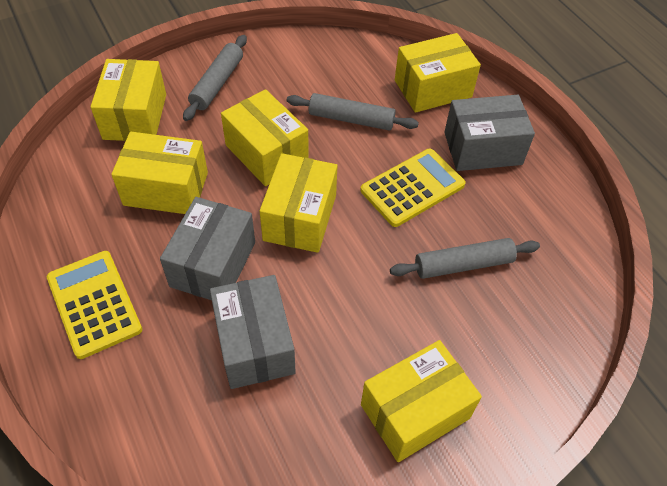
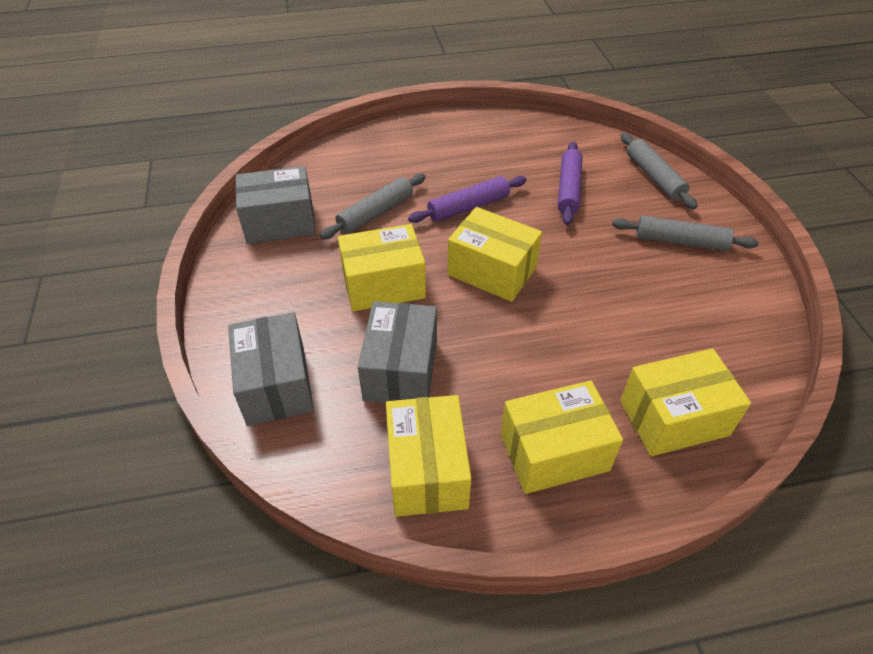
purple rolling pin: none = 0 -> [408,176,527,223] [558,142,582,225] = 2
yellow box: [91,59,166,141] [111,132,208,214] [221,89,308,186] [259,153,337,253] [361,340,482,462] [395,33,481,113] = 6 -> [338,224,426,312] [386,395,471,517] [447,207,542,302] [501,381,623,494] [620,349,751,456] = 5
yellow calculator: [47,251,142,359] [361,149,466,227] = 2 -> none = 0

